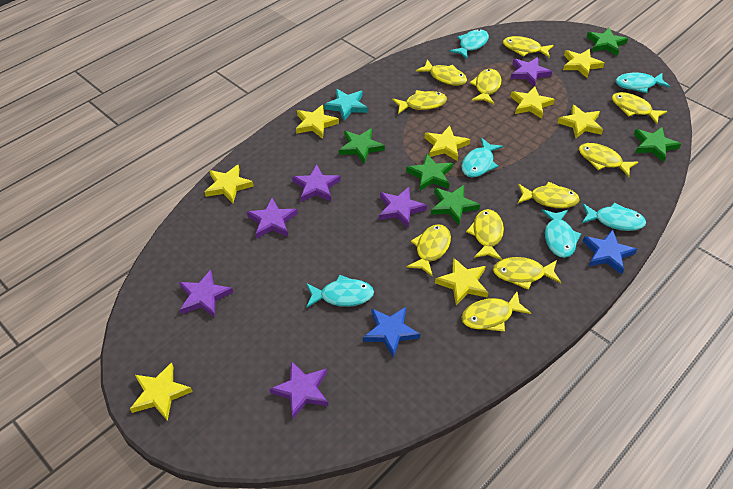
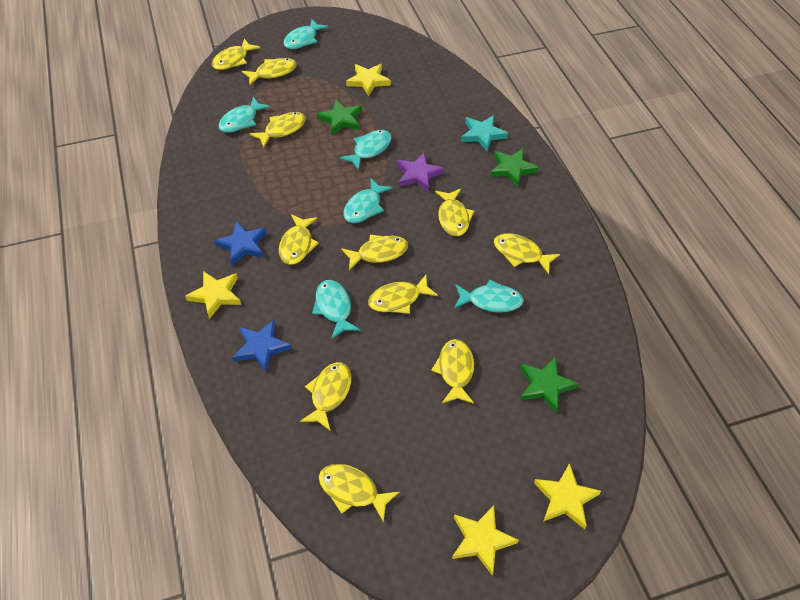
green star: [339,128,385,164] [406,154,453,191] [431,185,480,225] [587,28,628,56] [634,127,681,162] = 5 -> [317,100,362,135] [490,148,539,187] [520,356,579,413] = 3
purple star: [179,270,233,318] [247,198,298,239] [269,361,328,419] [292,164,341,202] [379,187,427,227] [510,57,552,86] = 6 -> [397,153,444,192] = 1
yellow star: [130,362,193,421] [205,164,254,203] [296,105,339,139] [425,126,470,161] [435,257,488,305] [510,86,555,119] [557,105,603,138] [563,49,604,78] = 8 -> [185,271,241,319] [346,64,391,96] [452,506,519,576] [534,463,601,529] = 4

